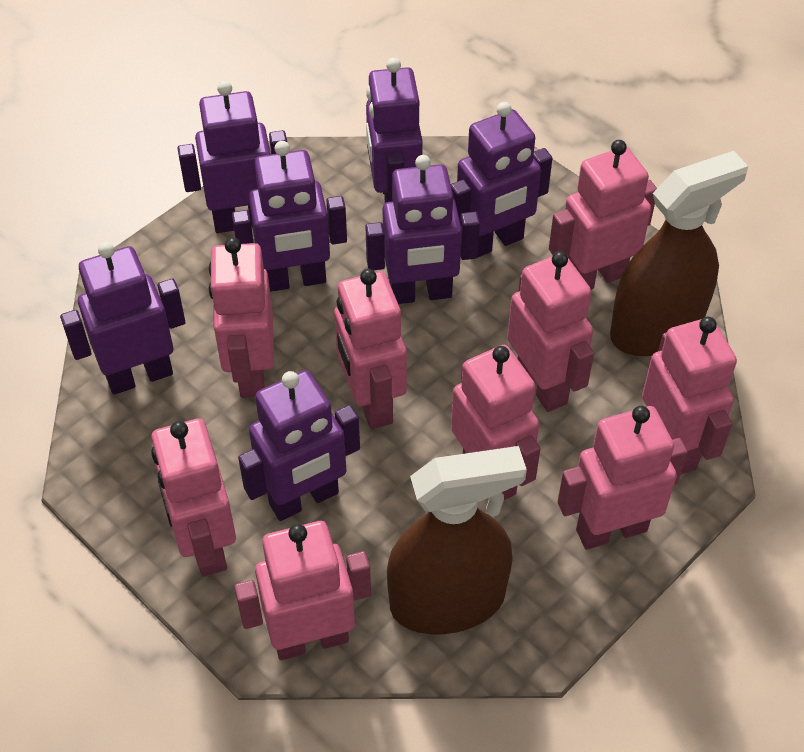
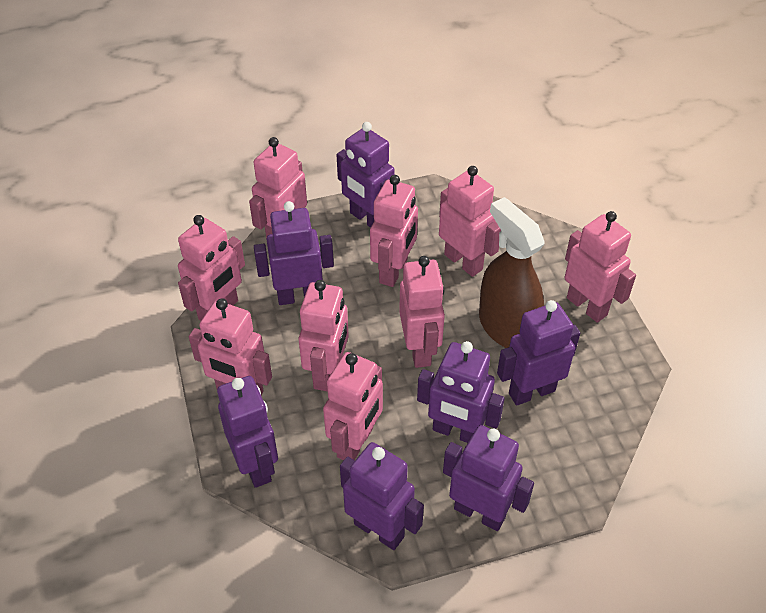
brown spray bottle: [387,446,527,634] [610,151,748,356] = 2 -> [479,197,545,348] = 1

